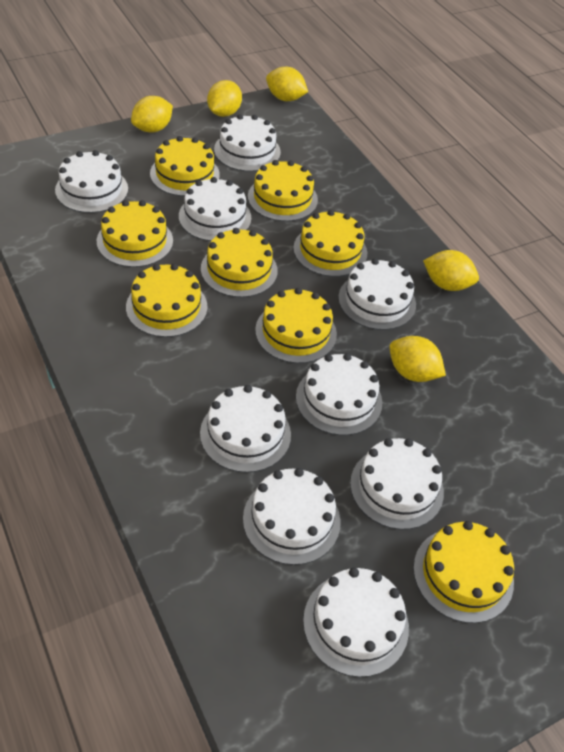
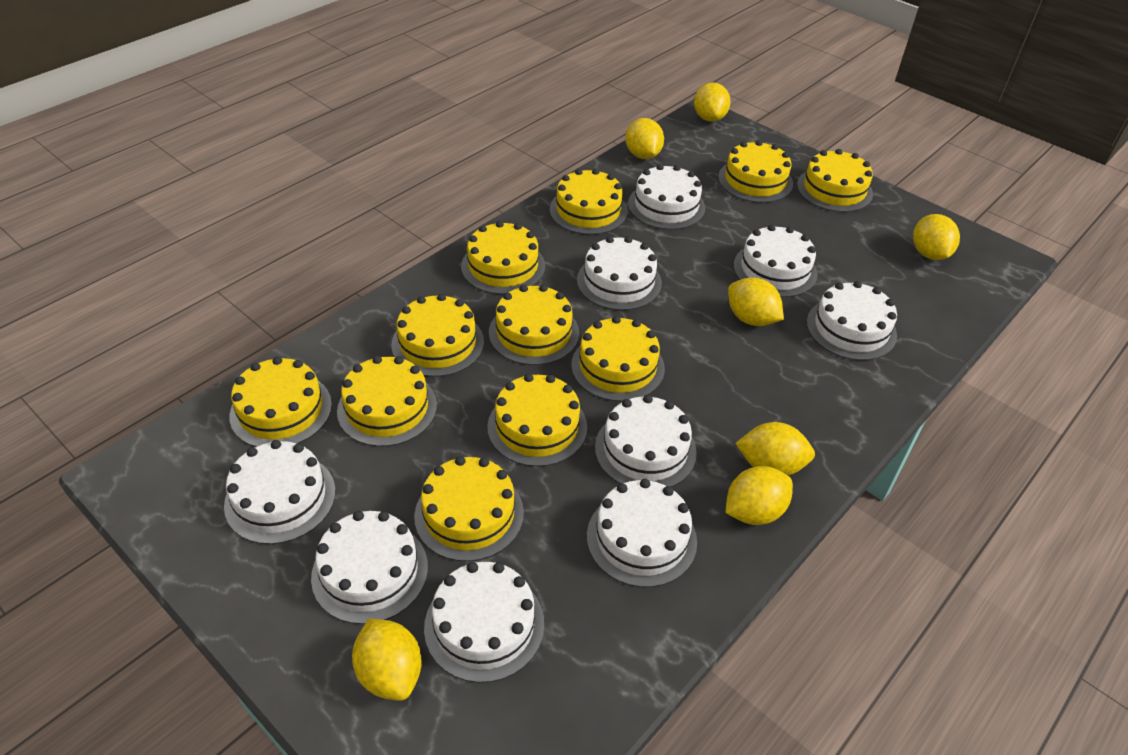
yellow cake: [97,200,173,267] [126,264,208,337] [150,136,220,196] [201,228,278,297] [248,160,318,221] [255,288,337,363] [293,210,367,277] [413,521,514,623] = 8 -> [229,356,332,447] [337,356,437,447] [391,294,484,377] [414,456,524,562] [461,221,545,294] [487,374,587,467] [489,284,579,365] [550,168,628,235] [571,316,665,402] [718,140,793,203] [797,149,873,212] = 11
yellow lemon: [131,96,173,133] [207,80,242,117] [266,67,308,101] [389,336,446,382] [423,250,479,291] = 5 -> [352,619,422,701] [625,118,664,159] [694,82,731,122] [726,466,793,525] [728,277,784,326] [735,422,815,475] [913,214,960,260] = 7

